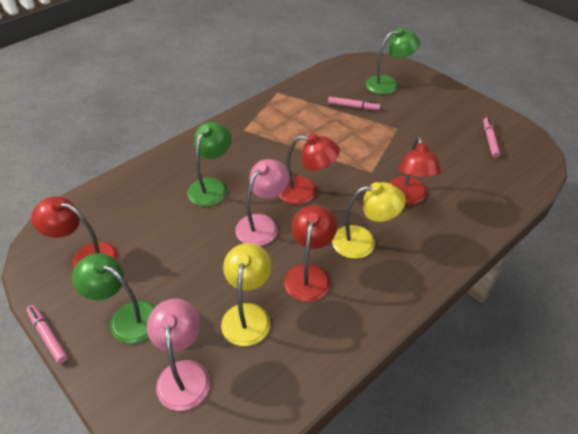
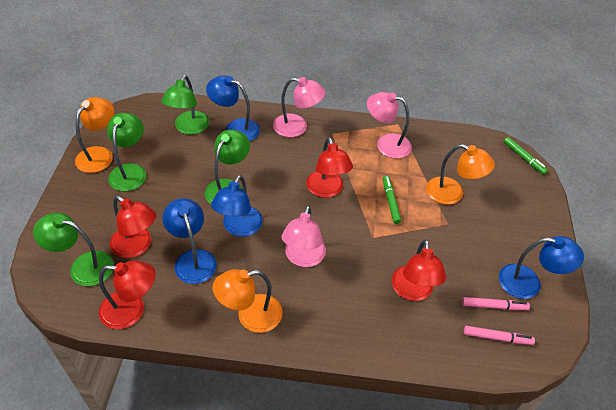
blue lamp: none = 0 -> [162,198,217,284] [206,75,260,141] [211,175,263,237] [499,236,584,299] = 4
green lamp: [72,253,155,344] [187,122,232,206] [366,28,420,94] = 3 -> [33,213,114,286] [107,113,146,191] [162,75,209,135] [205,130,250,204] = 4
green marker: none = 0 -> [383,176,401,224] [504,137,548,175] = 2
orange lamp: none = 0 -> [75,97,114,173] [213,269,283,333] [426,144,495,205] = 3
pink lamp: [147,299,210,411] [235,159,290,246] = 2 -> [273,77,326,137] [281,205,326,267] [367,92,412,159] = 3
pink marker: [27,305,68,364] [328,97,381,110] [483,117,500,157] = 3 -> [462,297,530,310] [464,326,535,345] = 2
yellow lamp: [221,243,271,346] [332,182,406,259] = 2 -> none = 0

